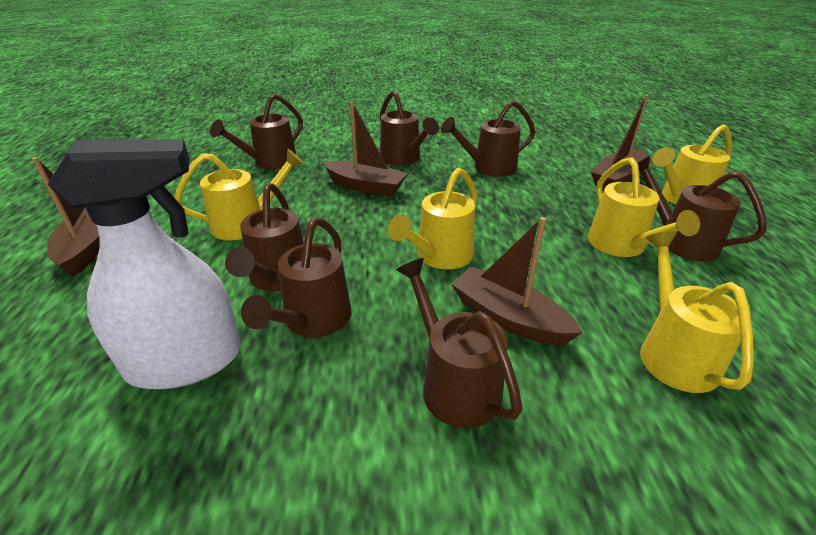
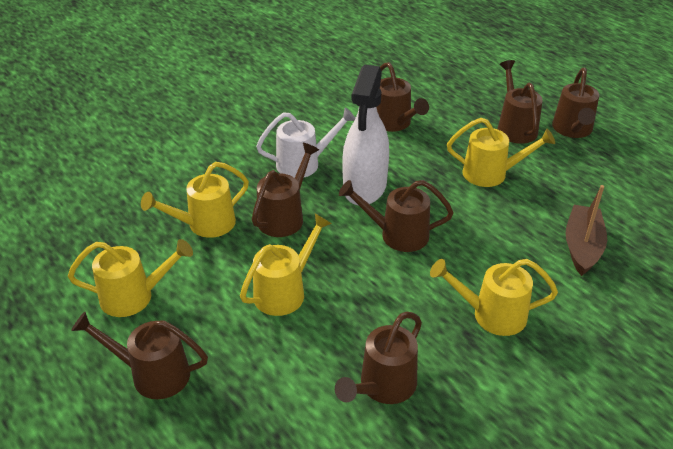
brown boat: [32,157,100,277] [323,102,408,197] [451,217,583,346] [591,94,649,189] = 4 -> [565,185,607,276] = 1
white watering can: none = 0 -> [256,107,355,178] = 1

